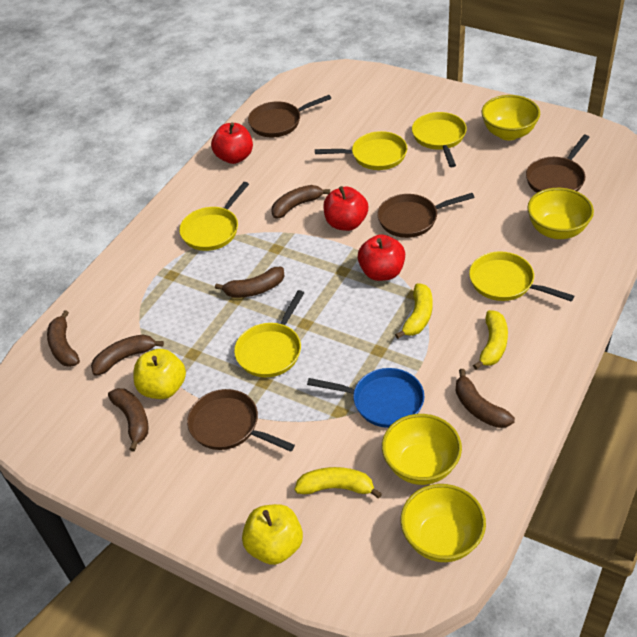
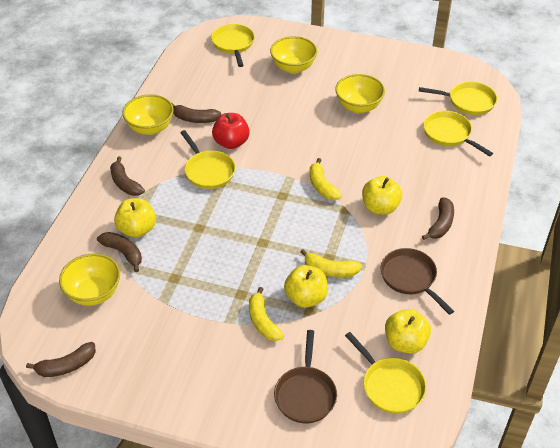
blue pan: [307,368,424,428] = 1 -> none = 0
brown banana: [47,310,80,367] [91,334,164,376] [108,388,149,451] [215,267,284,298] [271,185,330,219] [456,369,515,428] = 6 -> [26,342,96,377] [97,232,142,272] [110,157,145,196] [172,103,221,123] [422,197,454,240] = 5
brown pan: [187,389,295,452] [248,95,331,138] [377,193,475,238] [526,135,590,193] = 4 -> [274,330,337,423] [381,248,454,315] = 2
red apple: [211,122,253,164] [323,186,368,231] [358,234,405,281] = 3 -> [212,113,250,149] = 1
yellow apple: [133,349,186,399] [242,504,303,565] = 2 -> [114,198,156,238] [284,265,328,308] [362,176,402,215] [385,309,431,353] = 4

